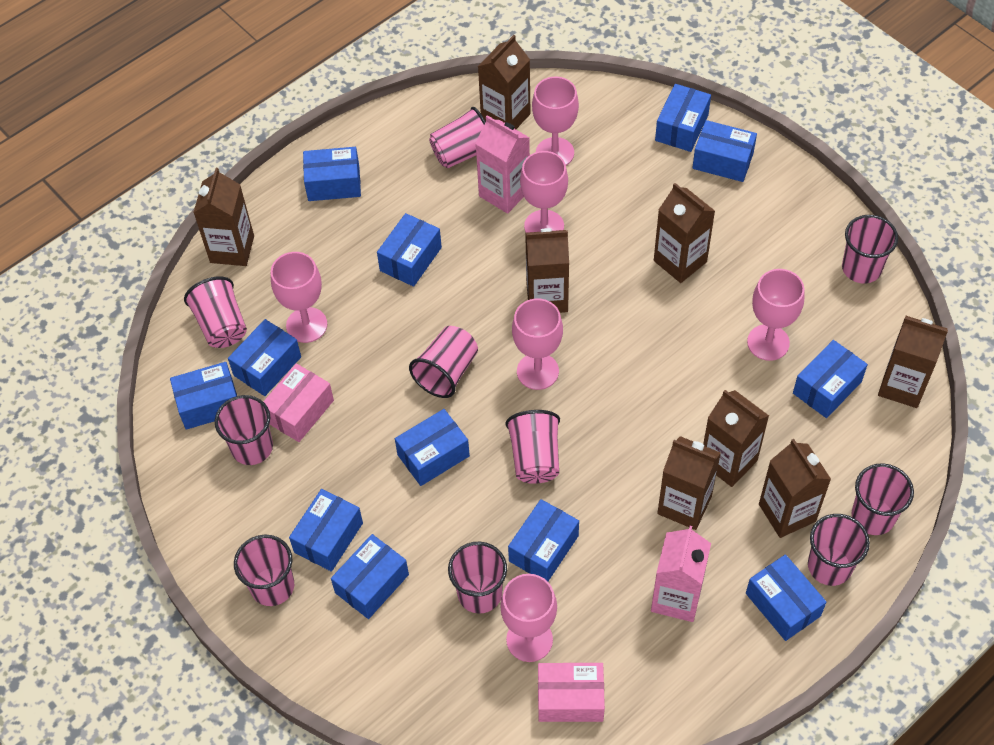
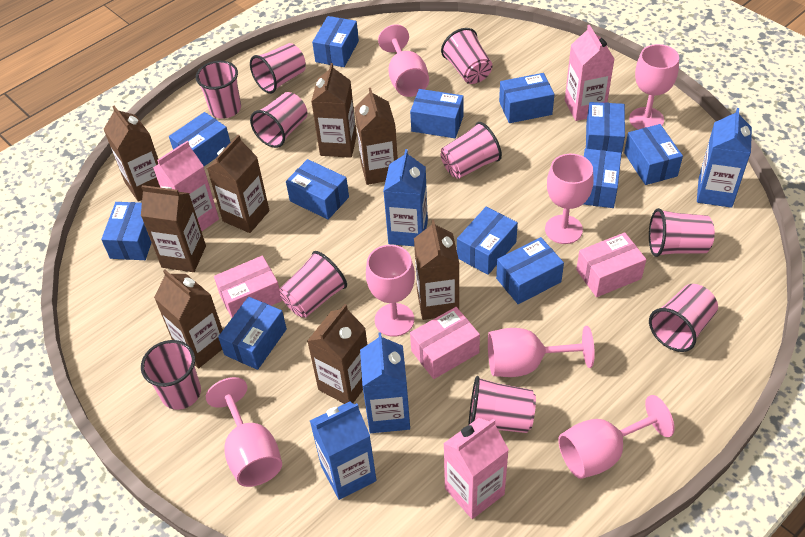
blue carton: none = 0 -> [310,402,377,500] [360,332,410,433] [383,149,428,246] [697,108,752,208] = 4
pink box: [263,363,334,442] [538,663,605,722] = 2 -> [214,256,282,318] [410,307,480,379] [576,232,646,297] = 3
pink carton: [475,115,530,214] [651,526,711,622] = 2 -> [153,141,219,231] [443,418,509,519] [565,25,614,121] = 3
pink goblet: [271,252,327,343] [500,574,557,662] [512,299,563,390] [520,151,568,233] [532,76,579,165] [747,269,805,361] = 6 -> [206,377,282,487] [366,245,415,337] [378,24,429,97] [488,326,595,377] [545,154,594,244] [558,395,675,479] [629,44,679,130] = 7

